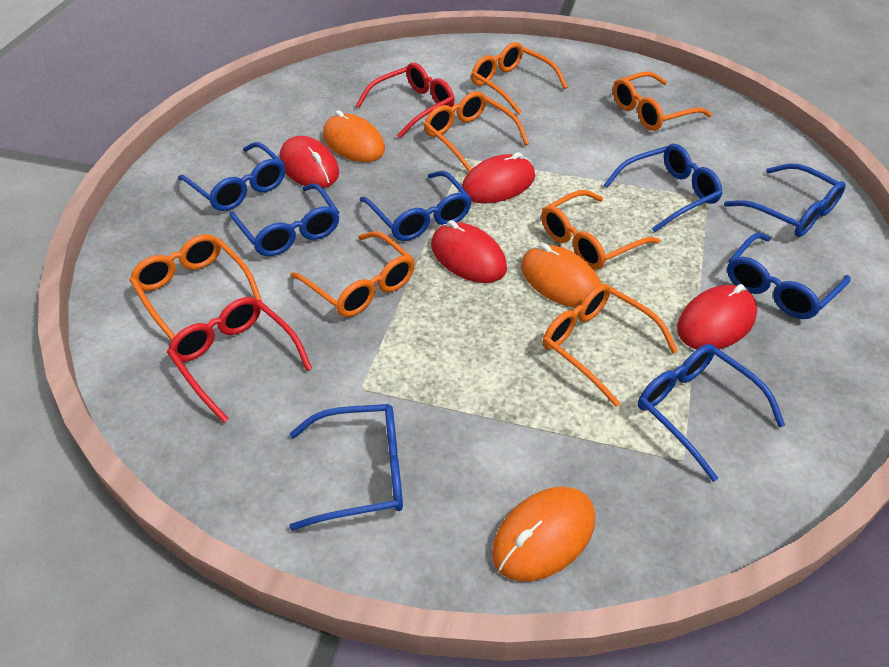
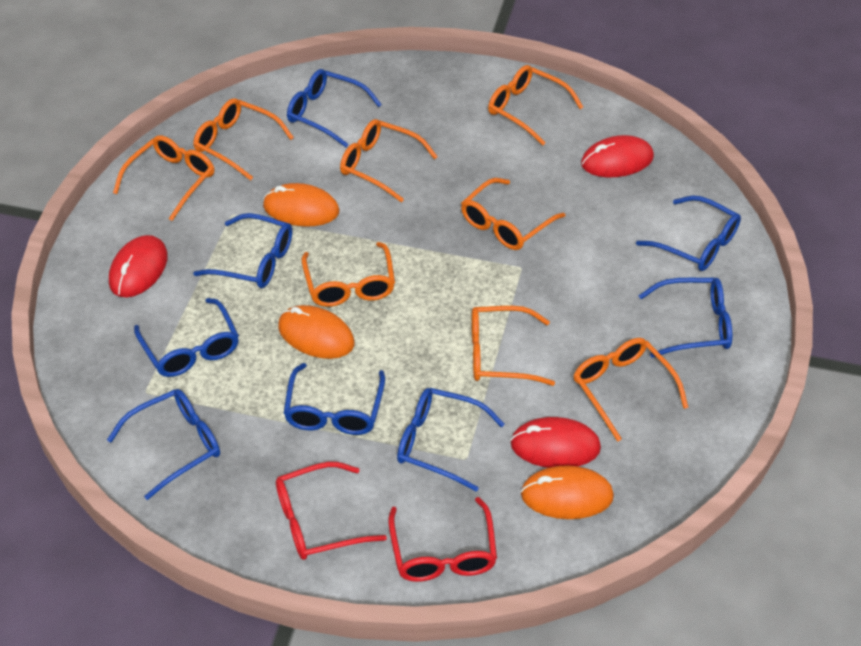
orange glasses: [129,234,262,341] [290,231,415,317] [424,91,529,172] [471,42,568,115] [541,190,660,270] [543,284,678,407] [613,71,712,131] = 7 -> [113,135,214,221] [194,98,294,180] [302,242,395,307] [340,119,438,202] [461,178,565,250] [472,306,555,386] [488,65,583,145] [573,338,688,442] = 8
red mouse: [280,136,339,188] [431,220,507,283] [462,152,535,203] [677,284,757,349] = 4 -> [109,235,168,297] [510,417,601,468] [581,135,654,177] = 3

